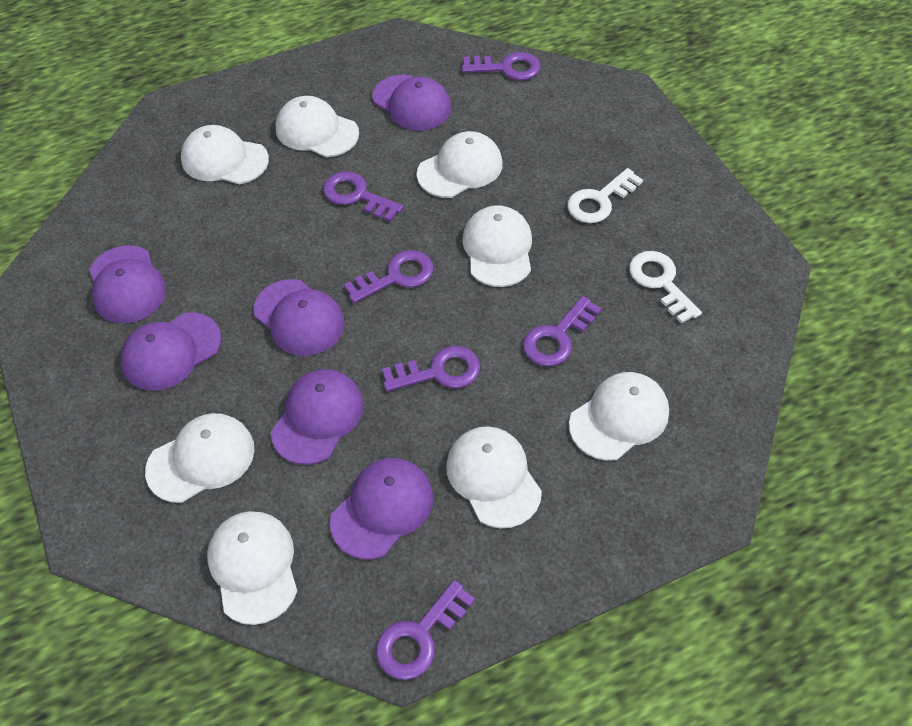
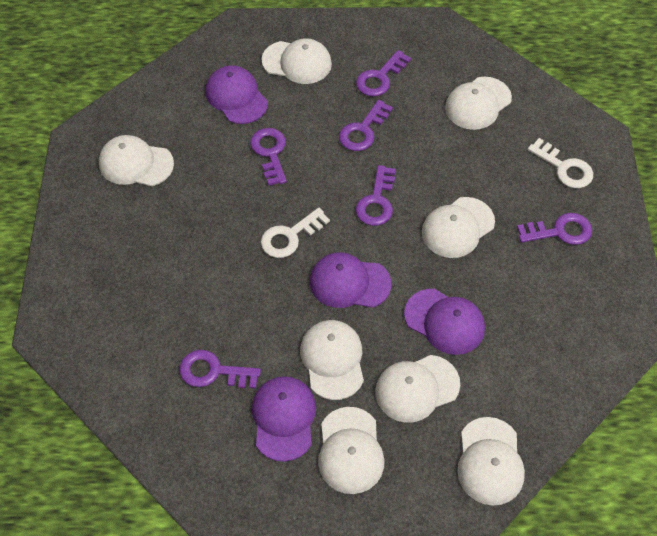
purple cap: [89,245,167,323] [120,312,222,391] [253,279,345,356] [271,369,364,465] [330,458,433,559] [372,74,452,130] = 6 -> [205,65,268,124] [252,376,316,462] [310,252,391,308] [404,289,485,355] = 4

